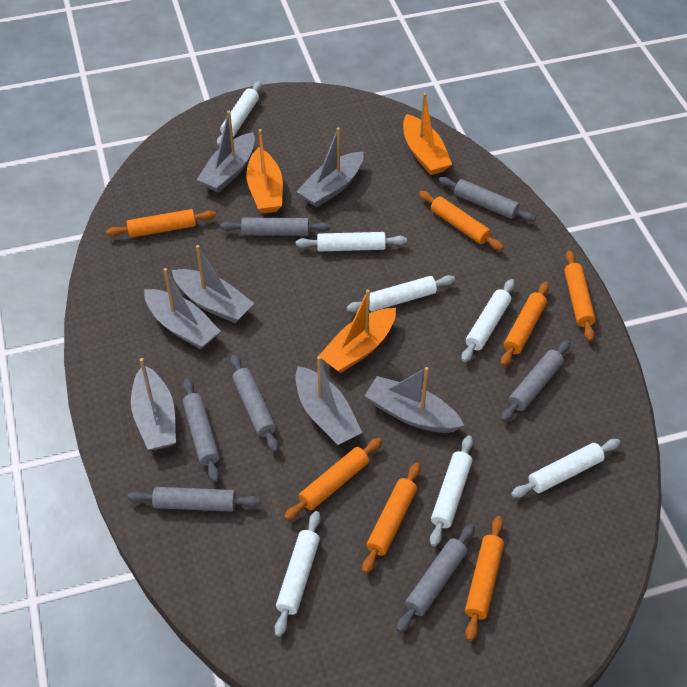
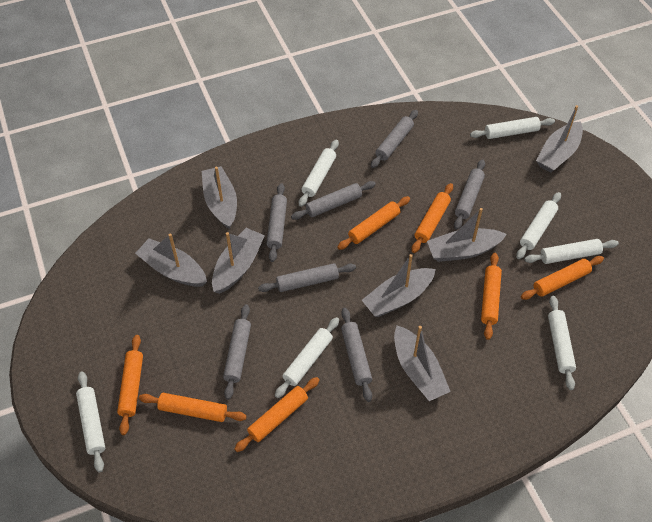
orange boat: [246,129,283,213] [319,289,396,373] [403,93,452,175] = 3 -> none = 0

